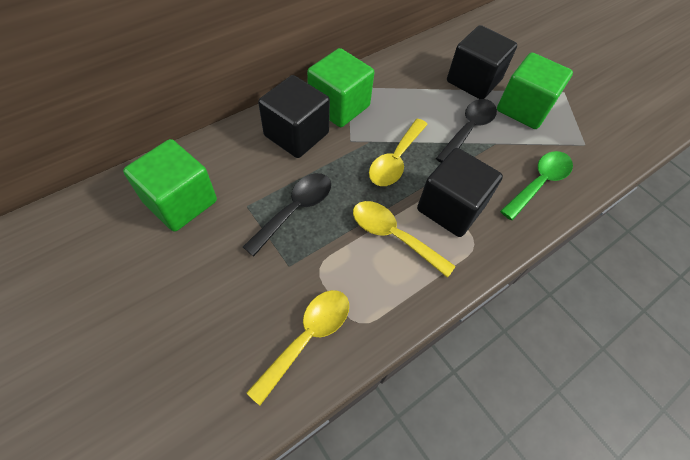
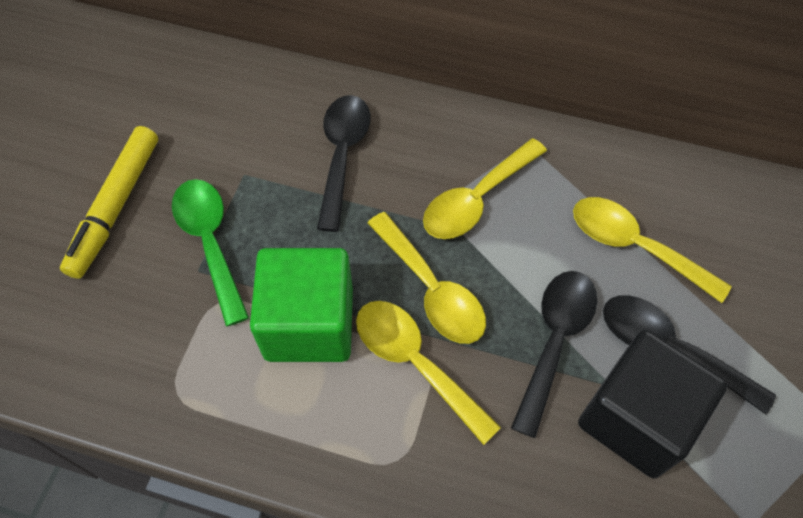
black cube: [258,75,330,158] [417,148,503,237] [447,25,517,99] = 3 -> [578,330,727,478] = 1
black spoon: [243,173,331,256] [436,99,497,163] = 2 -> [317,95,371,232] [511,271,597,438] [603,295,776,414] = 3
green cube: [123,139,217,232] [307,48,374,127] [497,52,573,129] = 3 -> [250,248,353,362] = 1
yellow marker: none = 0 -> [60,126,158,279] = 1
yellow spoon: [246,290,349,405] [353,201,456,278] [369,119,428,186] = 3 -> [356,301,501,445] [368,212,486,344] [423,138,547,239] [573,197,732,303] = 4

